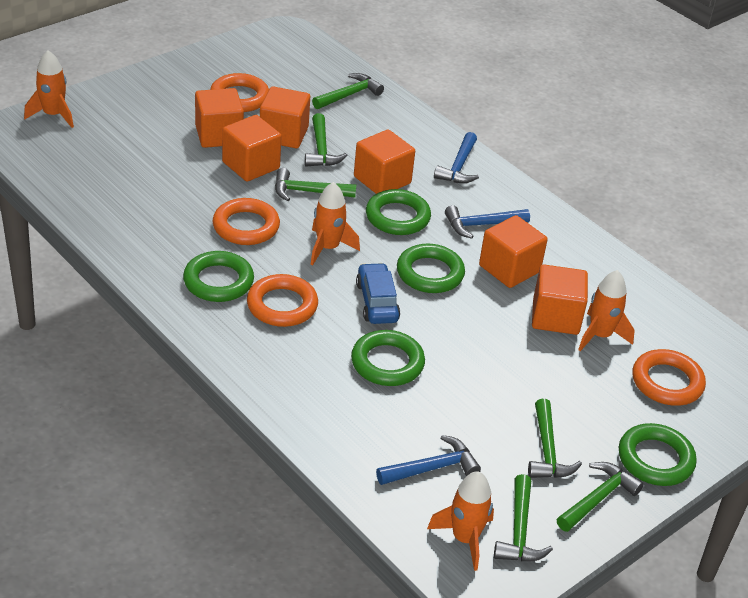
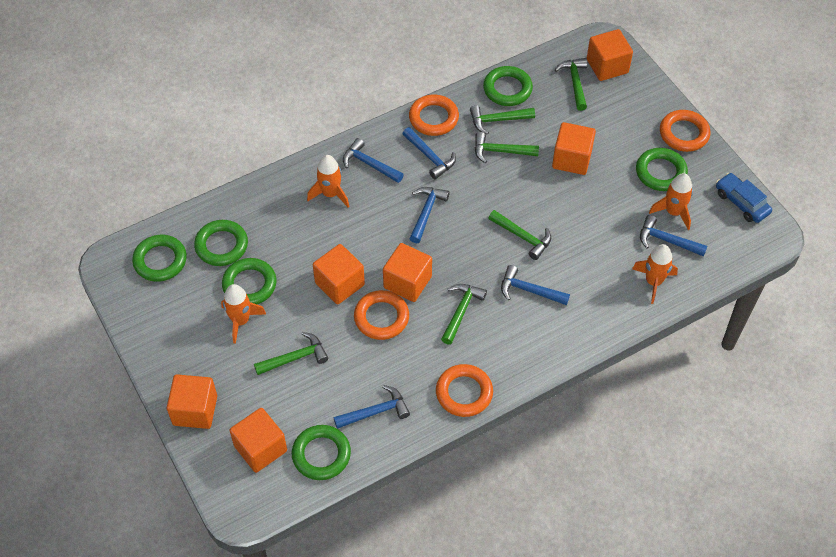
blue hammer: [376,435,481,485] [434,132,479,183] [445,205,530,239] = 3 -> [334,385,410,429] [343,138,404,183] [403,127,456,179] [409,187,450,243] [501,265,570,305] [640,215,707,257] = 6
green ring: [183,251,254,302] [351,330,425,386] [366,189,431,235] [397,244,465,293] [619,423,697,486] = 5 -> [132,235,187,282] [194,220,248,266] [222,258,277,304] [292,425,351,480] [483,66,533,106] [636,148,688,191] = 6

